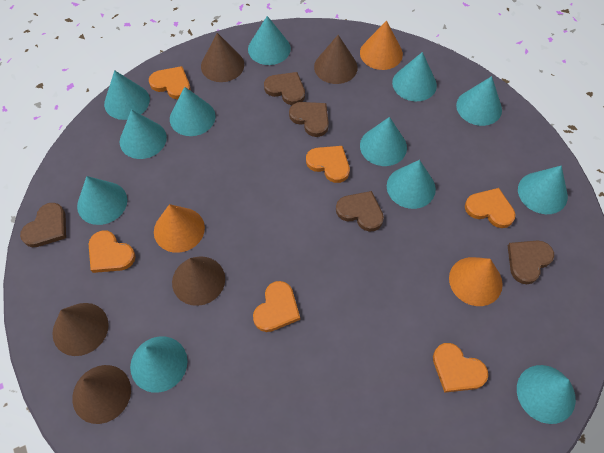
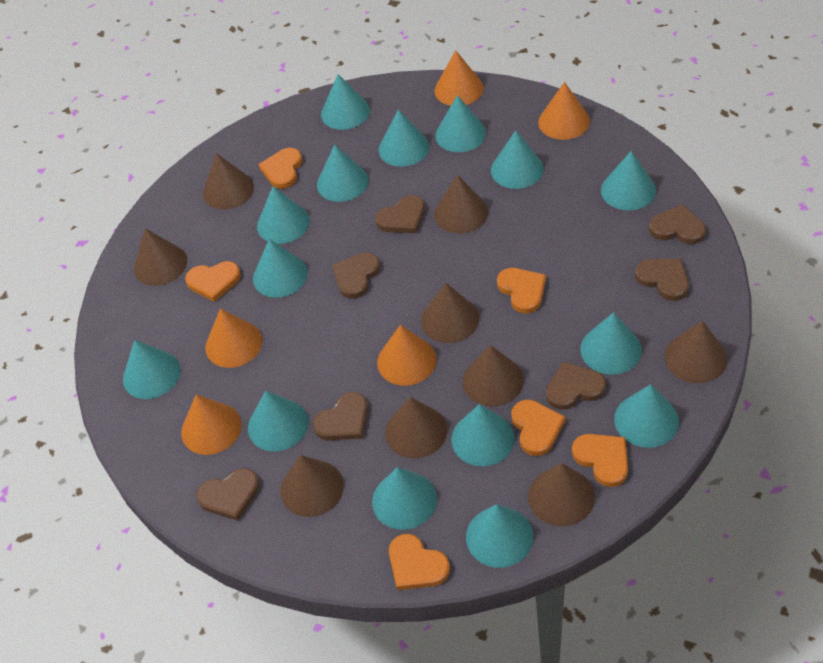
brown cone: [52,303,109,356] [72,365,131,424] [172,256,225,306] [201,33,244,82] [314,35,358,84] = 5 -> [134,228,187,286] [203,153,254,210] [280,455,344,517] [385,397,447,458] [421,282,479,343] [434,175,488,234] [463,345,524,406] [528,463,595,526] [664,321,727,383] = 9
brown heart: [20,203,66,247] [264,72,305,105] [289,102,329,137] [336,191,384,232] [508,241,554,284] = 5 -> [196,468,259,521] [313,392,368,440] [332,253,380,299] [375,195,425,233] [546,361,606,410] [635,258,689,301] [649,204,706,244] = 7
orange cone: [154,204,205,253] [360,20,403,70] [449,257,503,306] = 3 -> [181,394,242,455] [205,308,263,368] [377,325,437,386] [435,50,484,106] [538,82,590,140] = 5
turquoise cone: [77,176,127,225] [104,70,150,120] [120,110,167,159] [130,336,187,393] [170,87,216,136] [248,16,291,65] [360,117,407,166] [387,160,436,209] [392,52,437,101] [456,76,502,126] [517,365,576,424] [518,165,568,214] = 12 -> [123,340,181,399] [248,391,309,451] [253,239,308,298] [257,186,310,244] [317,144,369,202] [321,74,370,130] [372,467,437,530] [379,109,429,167] [435,95,486,152] [451,404,515,466] [466,504,533,568] [491,131,544,189] [580,312,642,374] [601,151,656,210] [614,384,679,448] = 15

